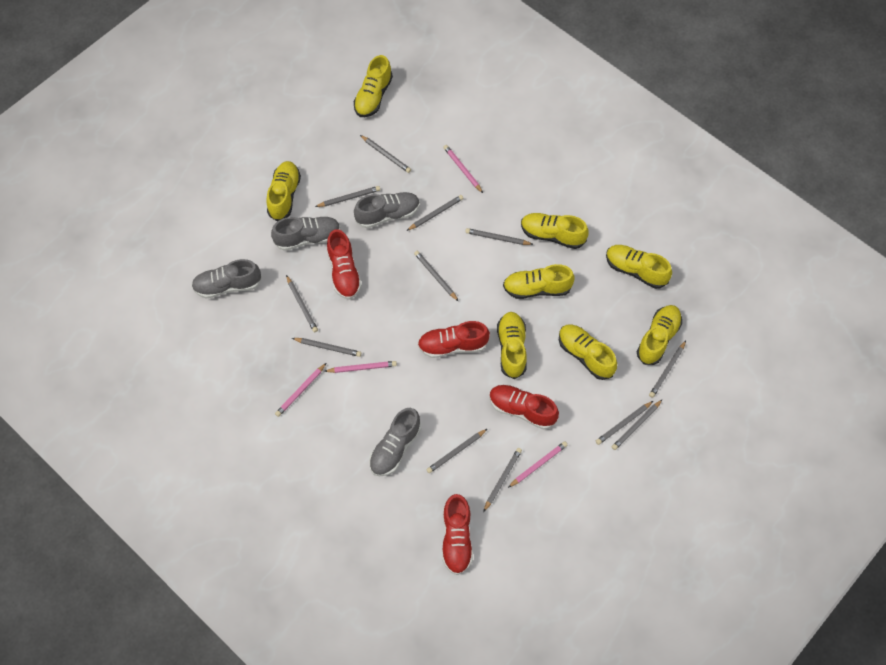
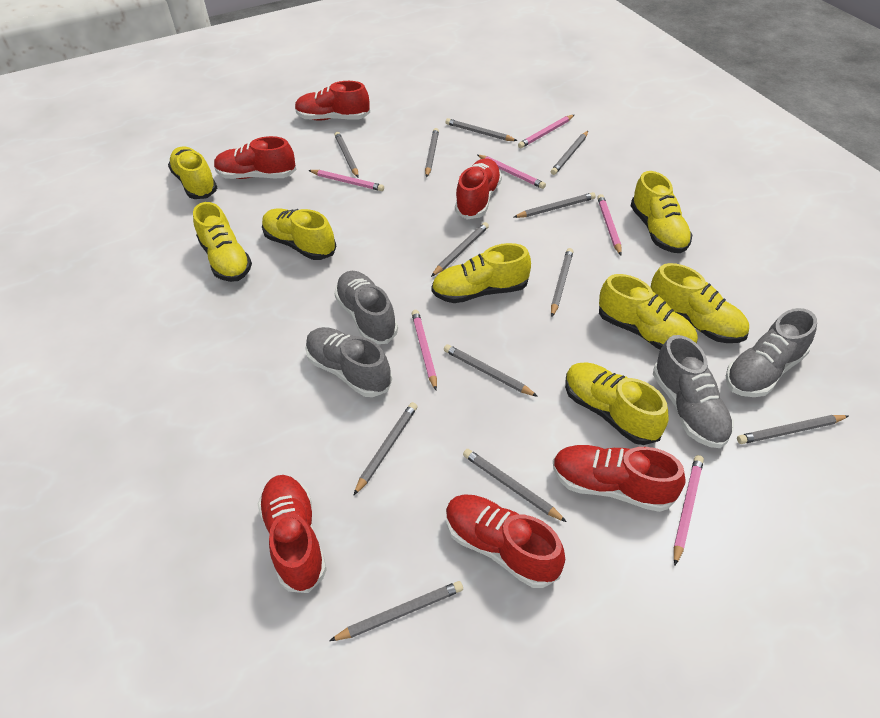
pink pencil: [275,363,326,417] [324,361,397,373] [443,145,483,193] [508,441,568,488] = 4 -> [308,170,384,191] [412,310,437,390] [477,155,546,189] [518,115,574,148] [597,194,622,255] [674,455,704,565] = 6
red shoe: [327,229,362,300] [417,321,490,358] [442,494,473,575] [489,385,559,430] = 4 -> [214,136,296,179] [258,475,327,593] [295,81,370,121] [446,494,565,588] [455,158,502,219] [553,445,686,512] = 6

